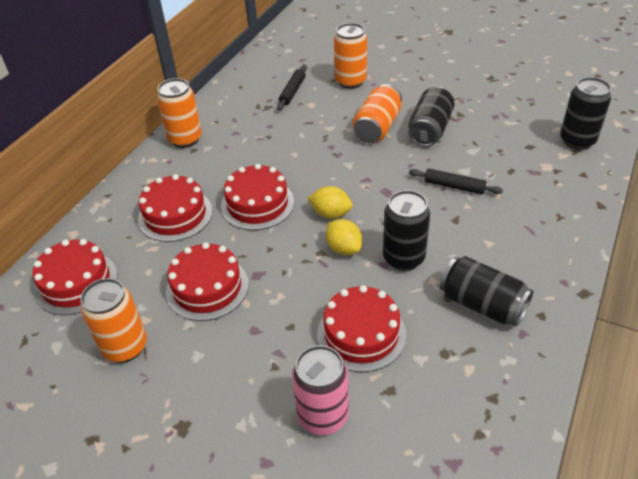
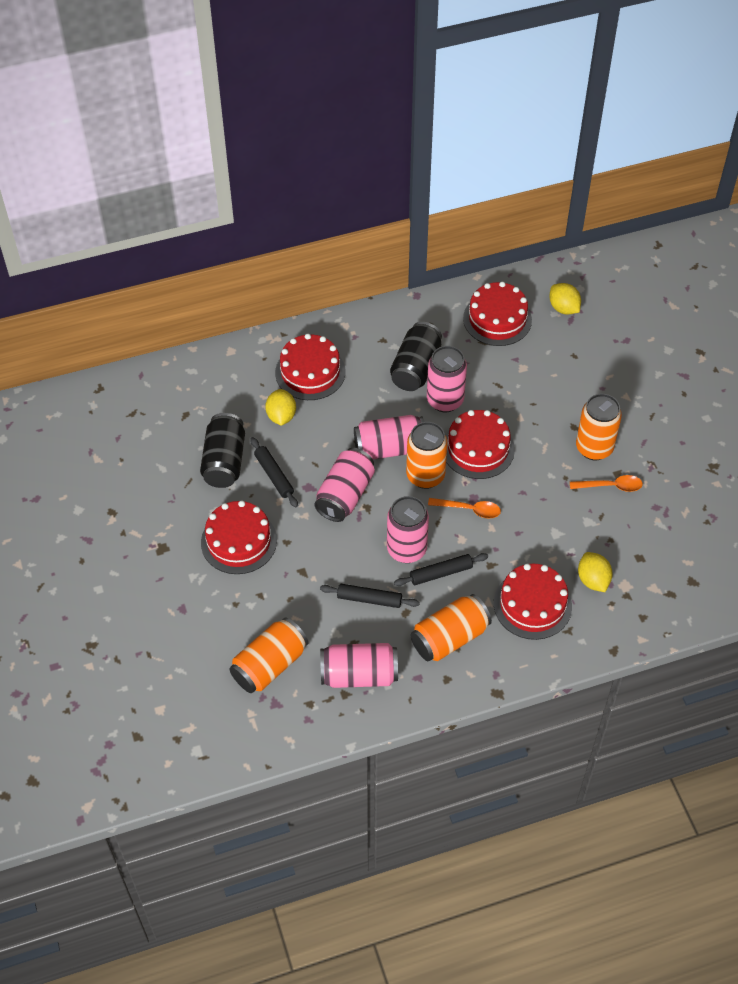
black can: [383,190,430,271] [408,87,455,147] [440,256,534,327] [560,77,611,150] = 4 -> [200,413,245,488] [390,322,442,391] = 2
black rolling pin: [277,65,307,110] [409,169,503,194] = 2 -> [250,437,298,507] [320,584,420,608] [394,553,488,586] = 3
orange spoon: none = 0 -> [428,498,501,519] [570,475,643,492] = 2
pink can: [292,345,349,435] = 1 -> [314,448,375,522] [320,643,398,688] [354,415,424,459] [387,496,429,563] [427,346,467,412] = 5
yellow lemon: [308,186,353,219] [326,219,362,255] = 2 -> [265,389,296,426] [549,283,581,315] [578,552,612,592] = 3

